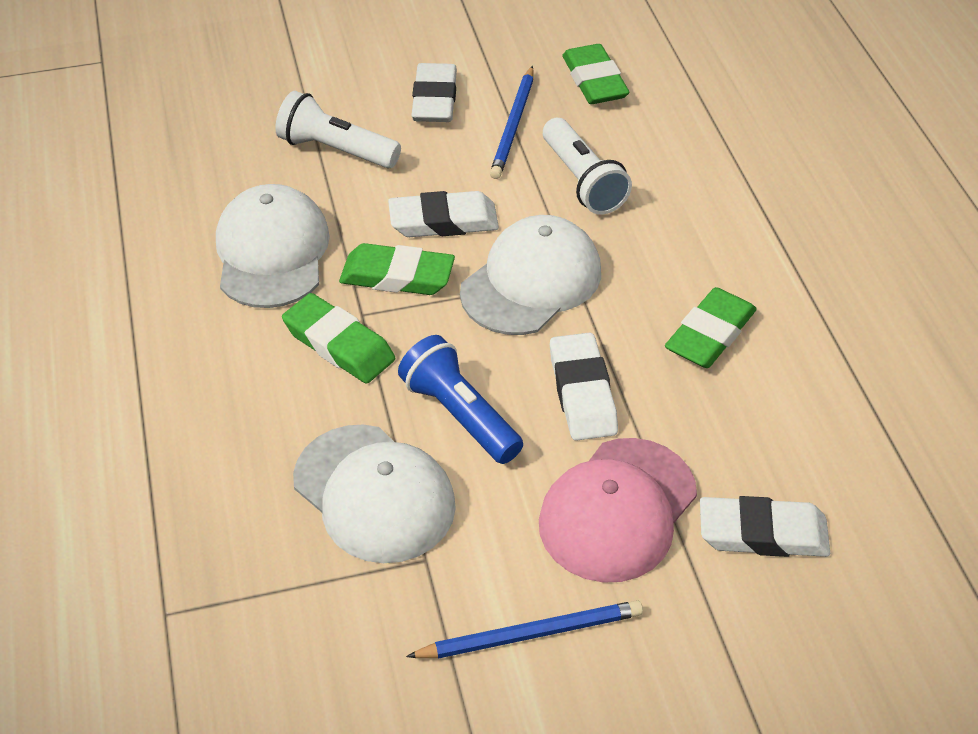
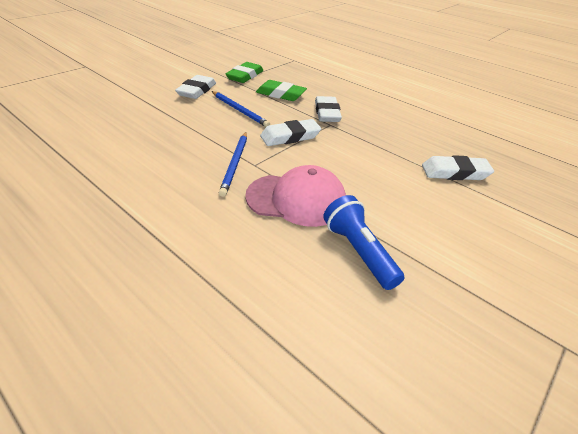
green eraser: [282,293,395,384] [339,243,455,295] [562,44,629,104] [665,287,757,368] = 4 -> [225,62,263,83] [256,80,307,101] = 2
white cap: [216,184,330,308] [293,425,456,563] [460,215,601,335] = 3 -> none = 0
white flashlight: [275,91,401,168] [543,118,632,215] = 2 -> none = 0

